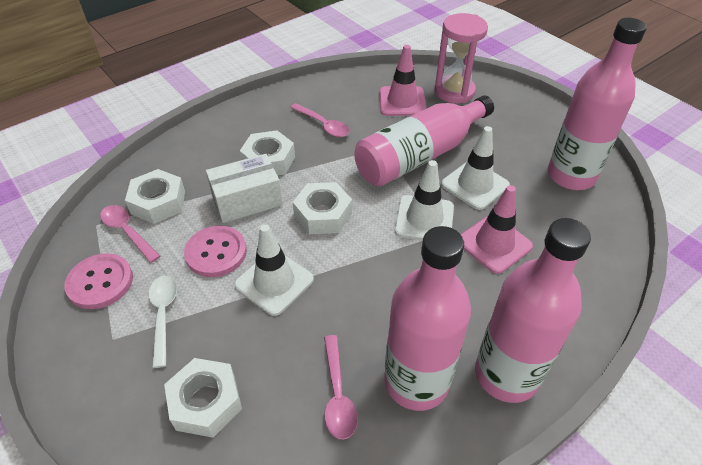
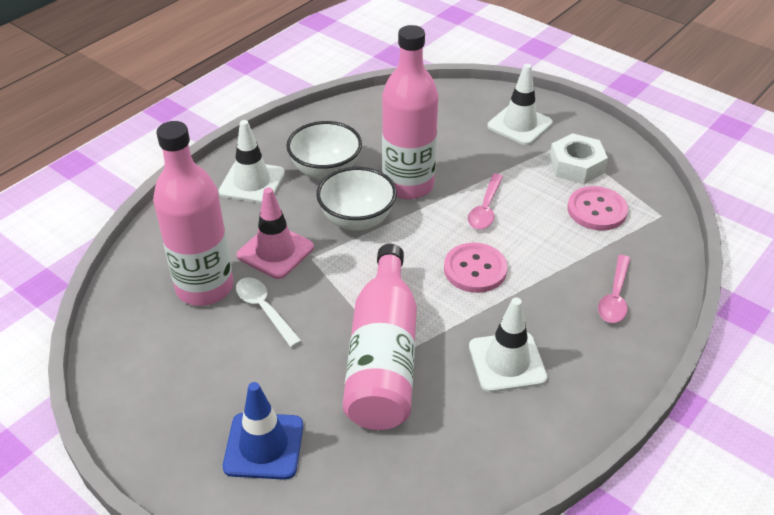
blue traffic cone: none = 0 -> [223,382,303,480] = 1
pink bottle: [354,95,494,187] [384,226,471,411] [475,218,591,403] [548,18,647,190] = 4 -> [153,121,233,306] [343,244,417,430] [382,25,438,200] = 3
pink hourglass: [434,13,488,103] = 1 -> none = 0
pink spoon: [100,205,160,263] [290,103,350,137] [324,335,358,440] = 3 -> [468,174,503,230] [598,255,630,323] = 2
pink traffic cone: [379,45,426,116] [461,185,533,274] = 2 -> [237,187,314,279] = 1
white bowl: none = 0 -> [286,121,362,181] [316,167,397,231] = 2
white box: [206,154,283,223] = 1 -> none = 0
white nut: [125,169,185,224] [164,358,242,438] [240,130,295,176] [293,182,352,234] = 4 -> [549,133,608,184] = 1

